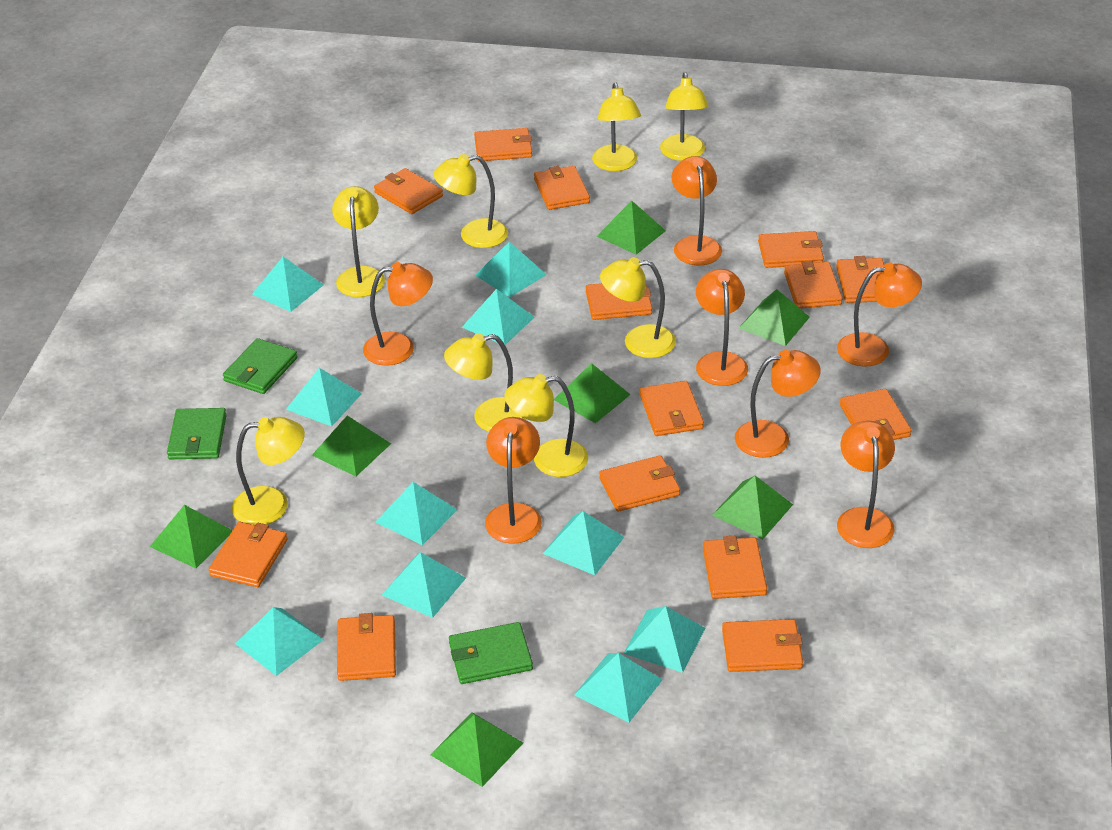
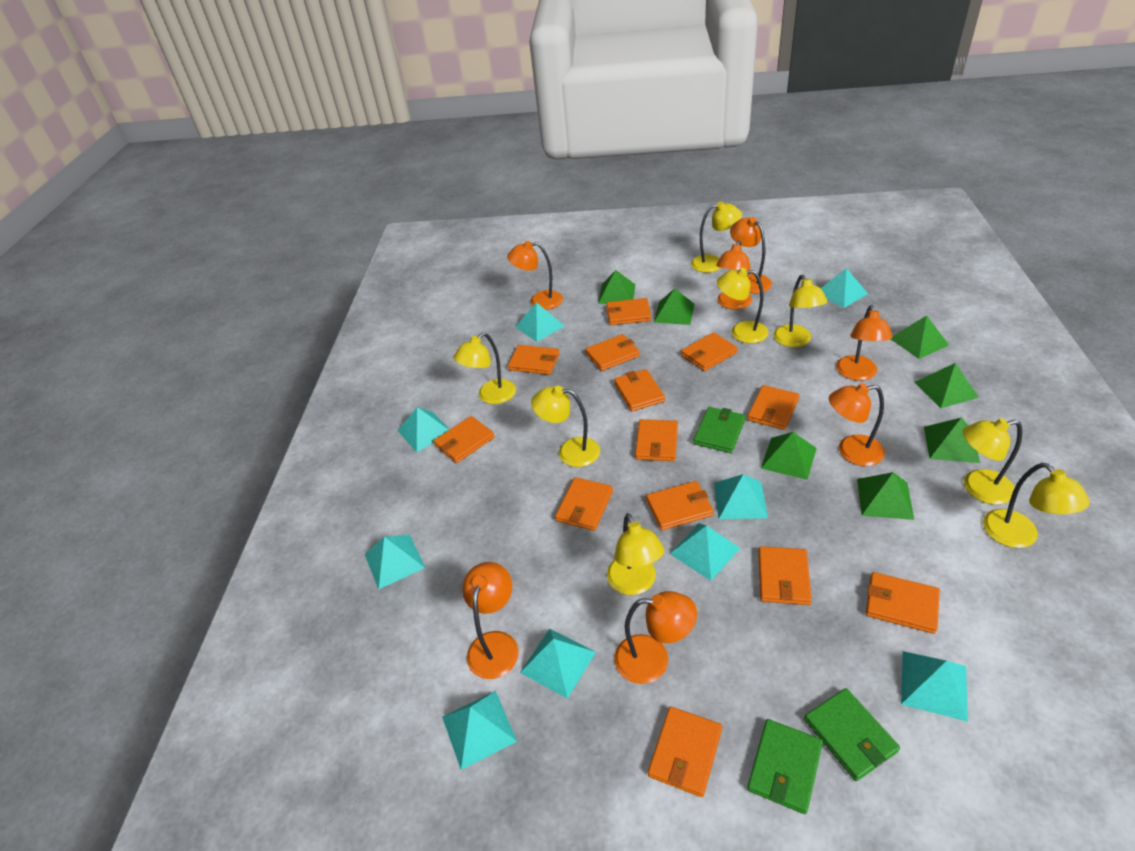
orange wallet: [209,522,288,587] [337,613,396,681] [374,168,443,214] [474,128,532,162] [534,166,590,210] [586,283,652,320] [599,455,680,512] [640,381,704,436] [703,536,767,599] [722,619,803,672] [758,231,824,268] [784,260,843,308] [836,256,884,303] [840,389,912,440] = 14 -> [433,416,495,463] [508,345,560,375] [555,477,613,531] [585,334,640,371] [606,298,651,325] [614,369,665,411] [635,419,678,461] [646,481,714,530] [648,706,722,797] [681,332,738,371] [747,385,800,430] [758,546,812,605] [866,572,940,634] = 13
turquoise pyramid: [235,607,324,676] [252,257,324,312] [286,368,362,426] [376,482,457,545] [382,552,466,618] [462,289,534,345] [475,242,547,297] [543,511,624,575] [574,653,663,723] [623,606,705,673] = 10 -> [365,534,425,589] [397,407,450,452] [442,691,517,770] [516,302,564,342] [520,629,596,699] [670,523,740,581] [714,474,768,519] [821,268,868,308] [901,651,968,722] = 9

